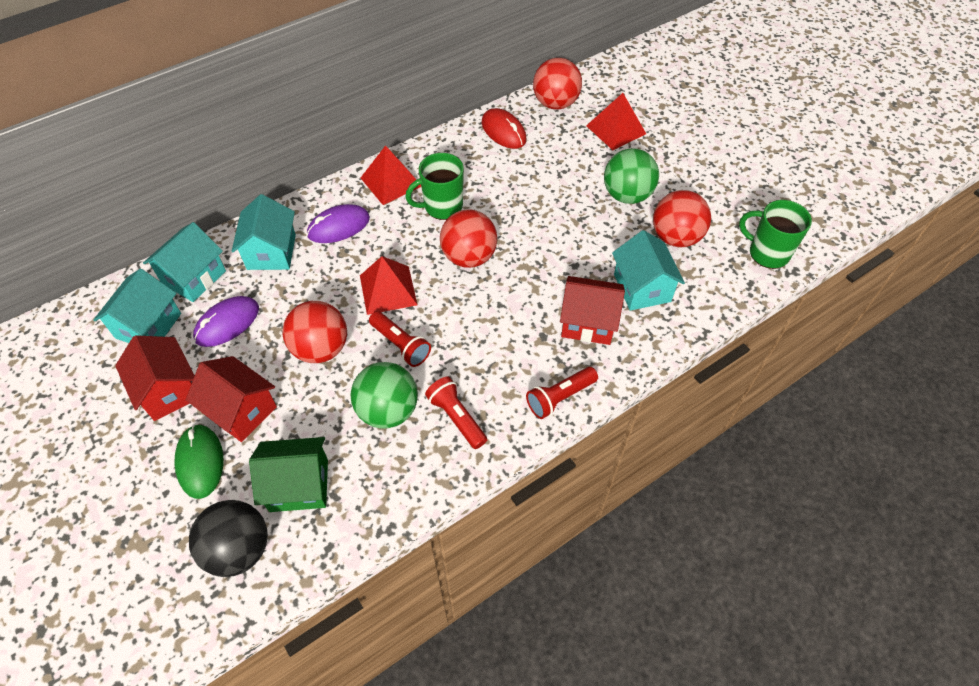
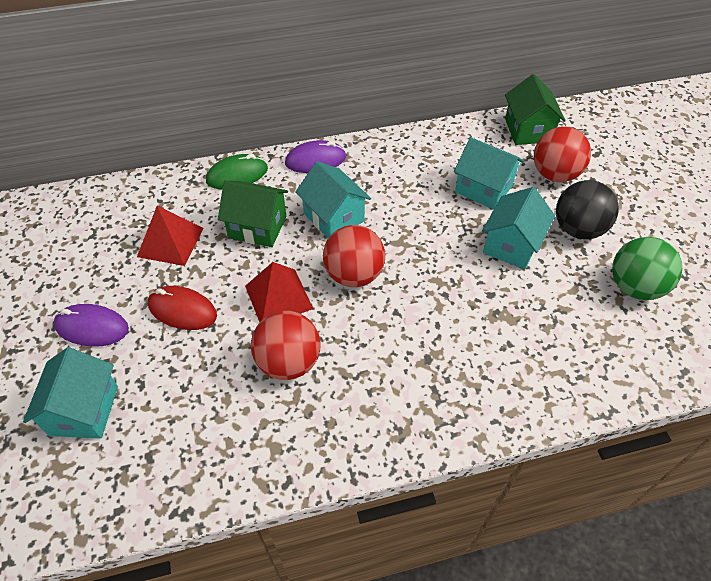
green ball: [351,362,418,428] [604,148,659,204] = 2 -> [612,237,682,300] = 1
green house: [249,437,328,512] = 1 -> [218,181,288,247] [505,74,566,145] = 2
green mug: [405,153,464,220] [739,200,812,269] = 2 -> none = 0
red ball: [282,301,347,363] [440,209,497,268] [533,58,582,110] [653,190,711,247] = 4 -> [251,311,321,380] [323,225,385,287] [534,126,591,182] = 3
red flashlight: [369,311,431,367] [425,376,487,449] [526,367,598,419] = 3 -> none = 0
red house: [115,335,195,421] [186,356,277,442] [560,276,625,345] = 3 -> none = 0
red pyramid: [360,256,417,315] [361,145,421,205] [586,93,646,150] = 3 -> [137,206,203,266] [245,262,313,322] = 2

